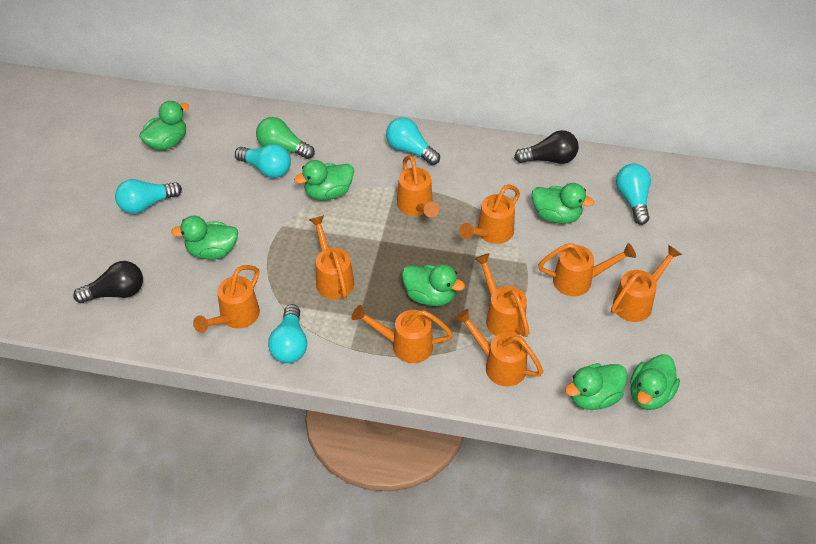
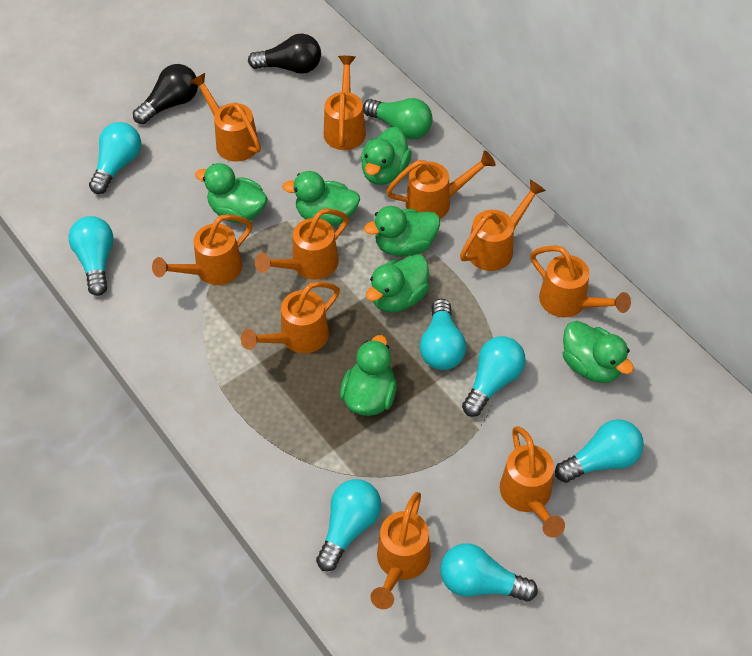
orange watering can: [193,265,260,333] [309,215,354,299] [351,305,453,363] [397,155,439,218] [455,309,543,387] [459,184,520,244] [474,253,530,337] [538,243,636,296] [611,245,682,322] = 9 -> [152,214,252,285] [190,73,261,162] [241,281,340,354] [255,208,349,280] [324,56,366,150] [370,492,431,609] [386,150,496,219] [460,180,546,271] [500,426,565,538] [530,246,631,317] = 10
turquoise light bulb: [115,179,182,214] [235,144,291,178] [268,304,307,363] [386,117,440,165] [616,164,651,225] = 5 -> [68,216,114,296] [89,122,141,194] [316,479,381,571] [420,299,466,370] [440,543,538,602] [462,336,526,417] [555,419,644,483] = 7

